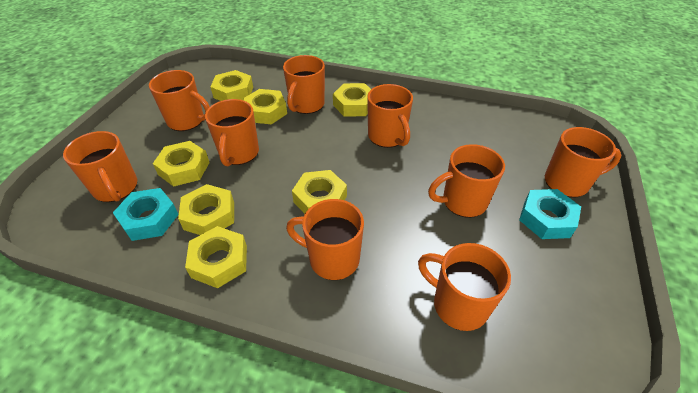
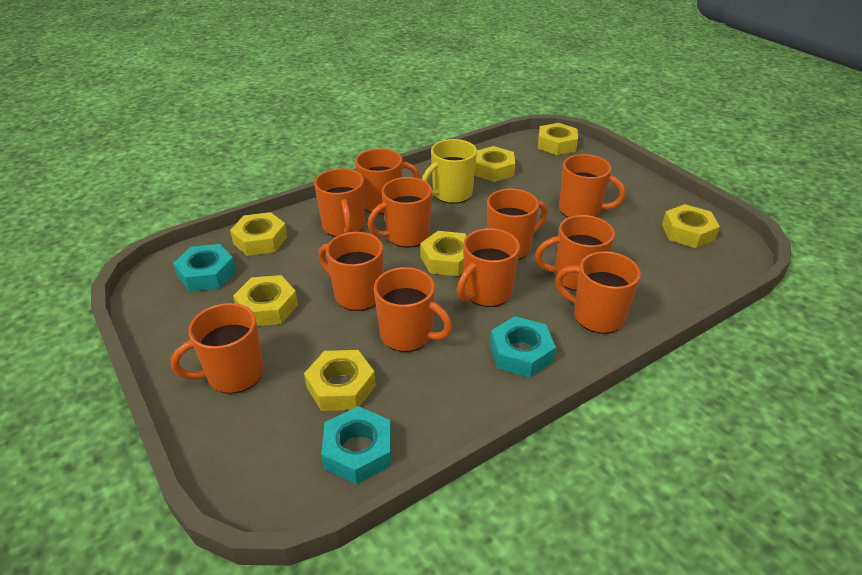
orange mug: [63,131,137,202] [149,70,210,131] [205,99,259,166] [283,55,325,114] [286,199,364,280] [367,84,413,148] [418,243,511,331] [428,144,505,218] [545,127,621,198] = 9 -> [171,303,264,394] [314,168,365,237] [318,232,383,311] [355,148,420,214] [367,177,432,248] [374,267,452,352] [457,228,520,307] [487,189,548,260] [535,215,615,291] [555,251,641,334] [559,154,626,218] = 11
turquoise nut: [113,188,179,241] [519,189,581,239] = 2 -> [173,244,236,291] [321,406,391,484] [490,316,556,377] = 3
yellow mug: none = 0 -> [422,139,477,204] = 1

